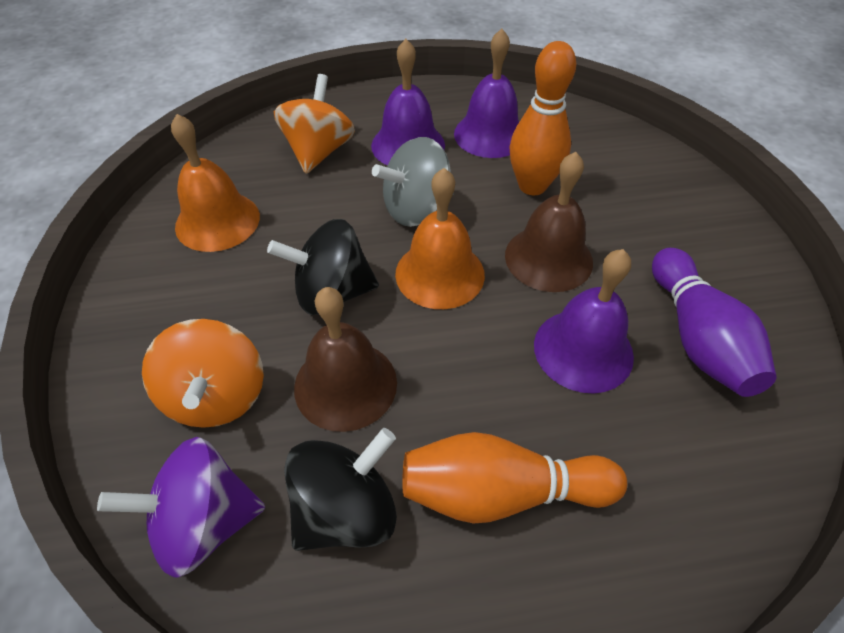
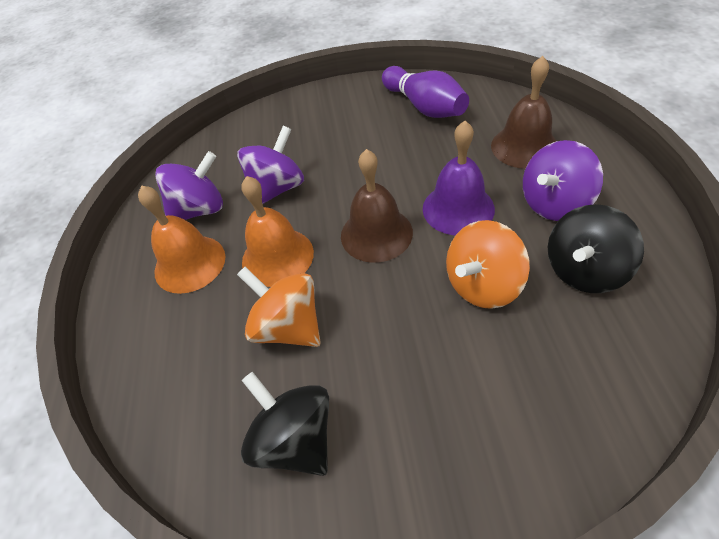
grey spinning top: [372,137,454,227] = 1 -> none = 0
orange bowling pin: [402,432,627,523] [510,41,576,195] = 2 -> none = 0
purple bell: [371,39,445,165] [454,29,519,158] [534,249,634,394] = 3 -> [423,121,495,235] = 1
purple spinning top: [97,437,265,578] = 1 -> [155,151,223,220] [237,126,304,204] [523,140,603,221] = 3

